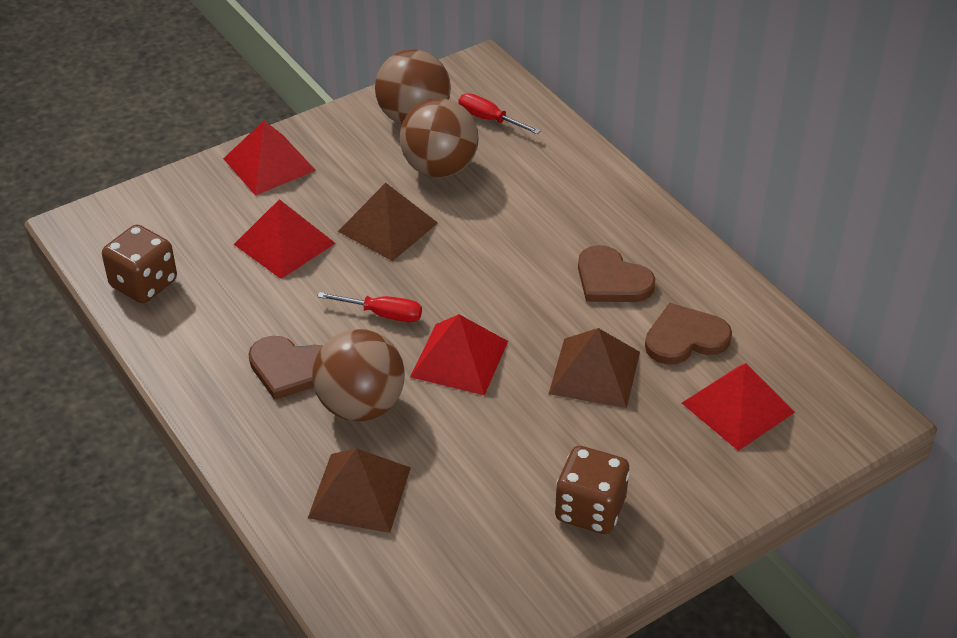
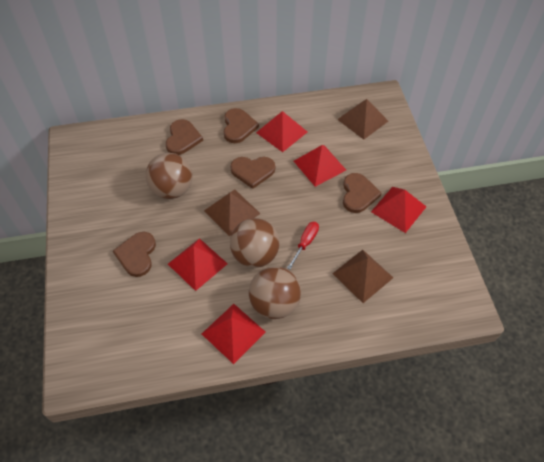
brown dice: [102,225,177,303] [555,446,630,534] = 2 -> none = 0
brown heart: [248,336,322,400] [578,245,655,302] [645,303,732,365] = 3 -> [113,232,156,277] [166,119,203,155] [224,108,259,143] [230,157,275,189] [343,173,381,213] = 5
red pyramid: [223,121,316,196] [234,199,335,279] [410,314,508,395] [682,363,795,451] = 4 -> [168,238,228,291] [202,304,266,364] [256,111,307,152] [294,145,346,187] [371,187,426,233] = 5
red screwdriver: [317,292,422,322] [459,93,541,134] = 2 -> [287,222,319,270] = 1

